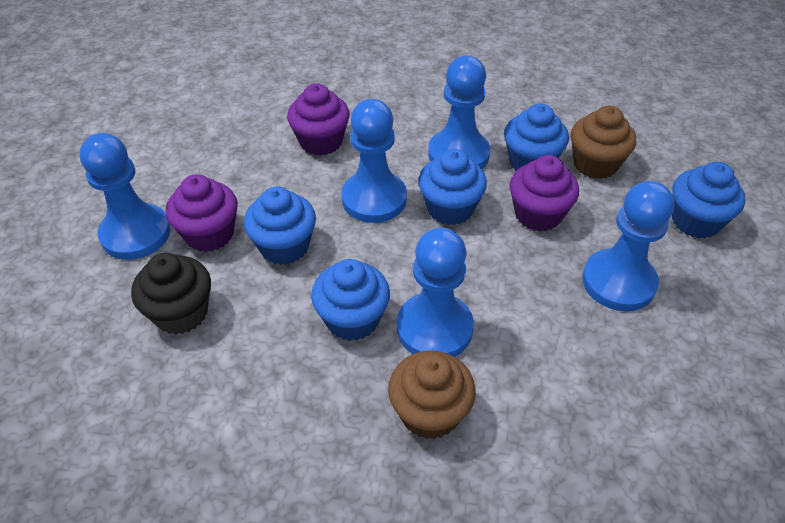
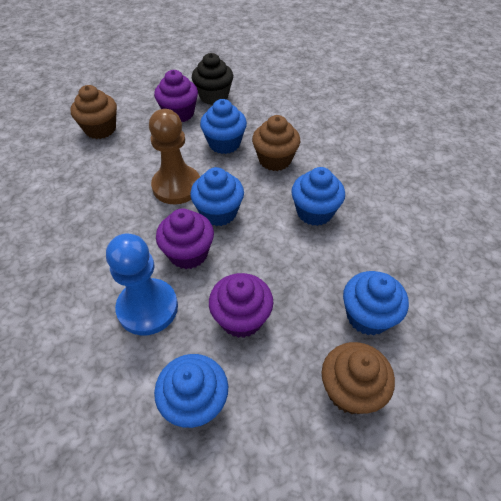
blue pawn: [80,133,171,260] [341,99,407,223] [397,228,474,357] [428,56,490,169] [582,181,674,311] = 5 -> [106,234,178,335] = 1
brown cupcake: [388,350,476,439] [571,106,636,179] = 2 -> [70,85,117,139] [252,115,300,171] [321,342,395,414] = 3
brown pawn: none = 0 -> [149,109,200,204] = 1

